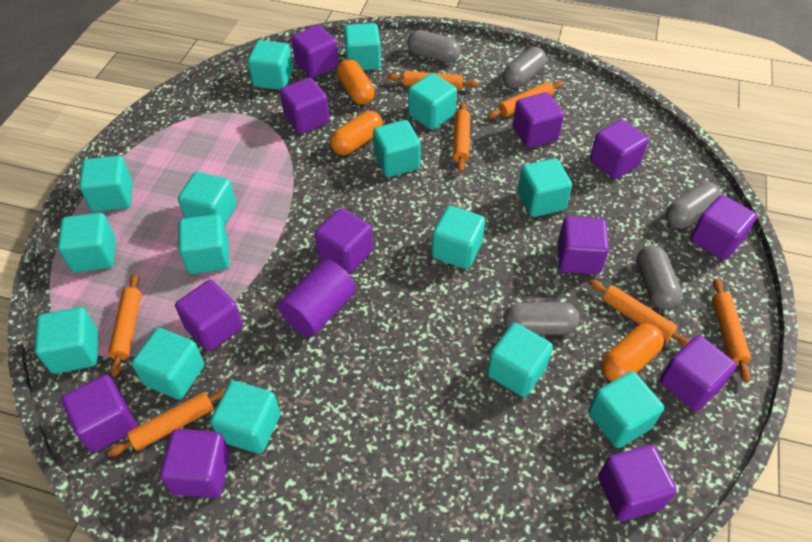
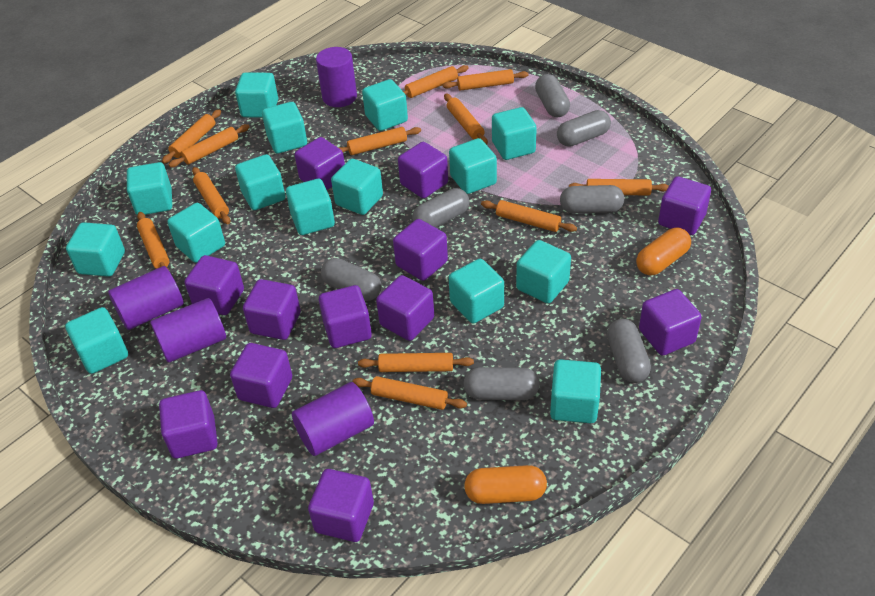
grey capsule: [407,30,461,63] [503,47,547,88] [503,302,579,335] [636,245,682,310] [666,182,721,229] = 5 -> [321,258,382,301] [412,188,469,228] [464,367,540,400] [535,74,570,117] [557,110,611,147] [560,185,624,213] [607,319,651,383] = 7
orange capsule: [330,111,383,155] [337,59,375,105] [601,324,664,382] = 3 -> [464,465,547,504] [636,228,691,275] = 2
orange rolling pin: [107,387,227,457] [108,274,142,377] [387,71,479,90] [453,102,470,172] [488,81,564,119] [588,279,690,347] [712,278,751,382] = 7 -> [137,212,170,270] [162,109,221,164] [168,124,250,167] [192,167,230,224] [338,127,421,155] [353,376,467,410] [358,353,474,372] [403,65,468,98] [442,69,528,91] [444,94,488,145] [481,200,577,232] [569,179,669,195] = 12
purple cylinder: [278,260,356,337] = 1 -> [108,266,184,330] [150,298,226,363] [292,382,374,456] [316,47,357,107] = 4

